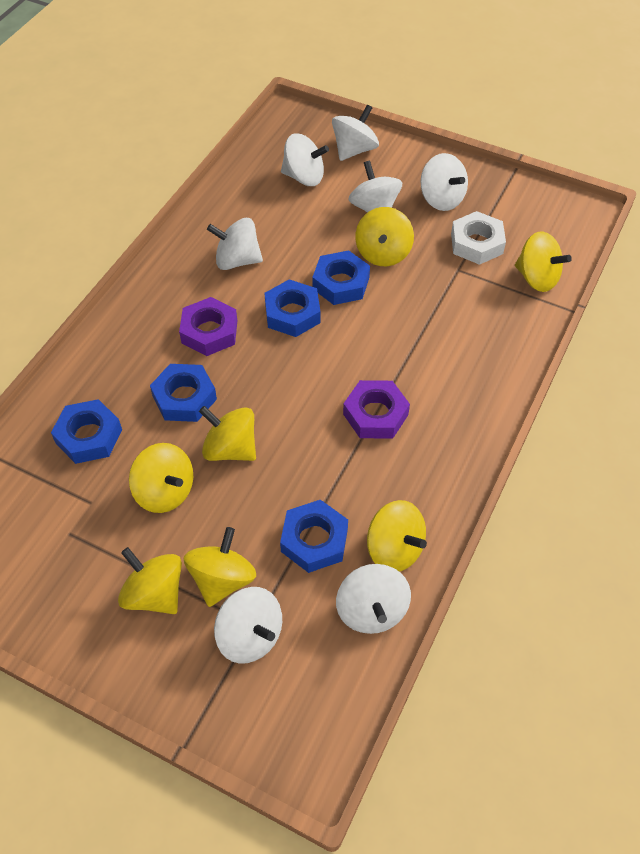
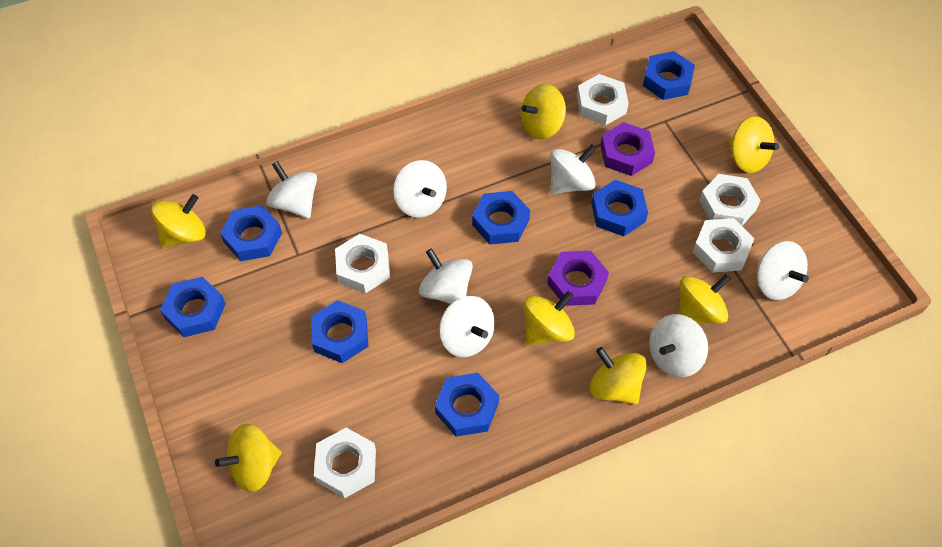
blue nut: [51,399,122,464] [150,364,217,422] [264,279,321,337] [280,500,348,573] [312,250,370,305] = 5 -> [160,277,226,337] [220,205,282,261] [311,300,368,363] [435,373,499,437] [472,191,530,245] [591,180,648,236] [643,51,695,100] = 7
white nut: [451,211,506,265] = 1 -> [314,428,376,498] [335,234,390,293] [577,74,629,125] [693,218,754,273] [699,174,761,226] = 5

